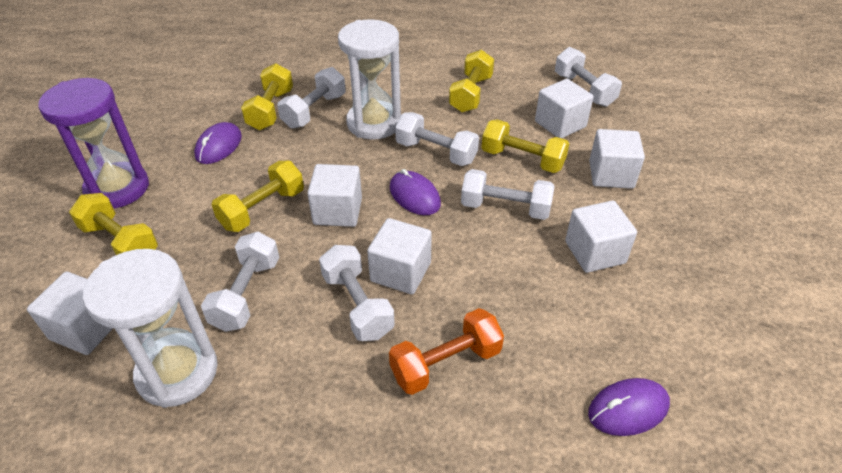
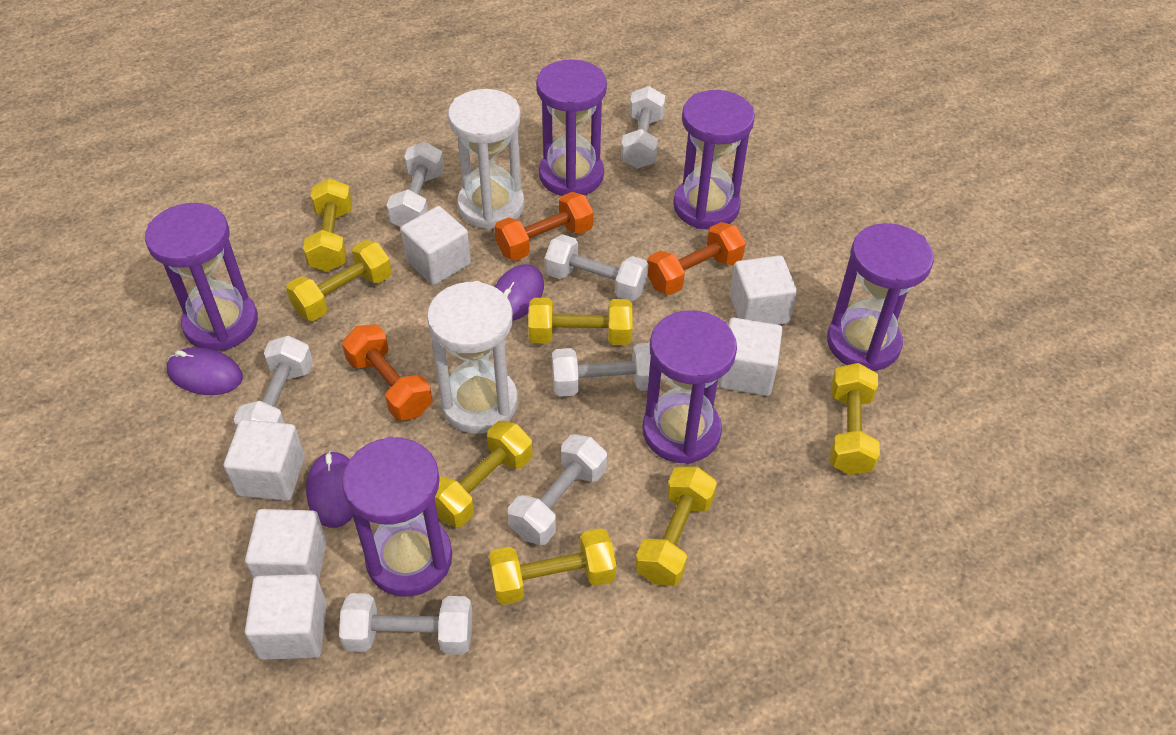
orange dumbbell: [389,308,504,395] = 1 -> [342,325,432,421] [494,192,594,261] [647,222,746,295] = 3
purple hourglass: [38,78,149,208] = 1 -> [145,203,258,351] [342,436,452,597] [536,59,607,196] [643,310,737,464] [673,90,755,229] [827,223,934,371] = 6
white dumbbell: [201,232,279,332] [277,67,346,129] [319,245,395,341] [395,112,479,166] [461,169,555,220] [555,47,622,107] = 6 -> [234,336,313,427] [339,593,472,655] [387,142,444,227] [508,434,607,545] [545,234,649,302] [552,343,662,397] [621,86,665,169] = 7
yellow dumbbell: [69,193,158,255] [211,161,304,232] [241,63,293,130] [449,50,494,113] [481,120,570,173] = 5 -> [286,240,392,321] [303,178,352,272] [435,421,533,527] [489,528,616,605] [528,298,633,345] [635,467,717,586] [830,363,880,475] = 7

